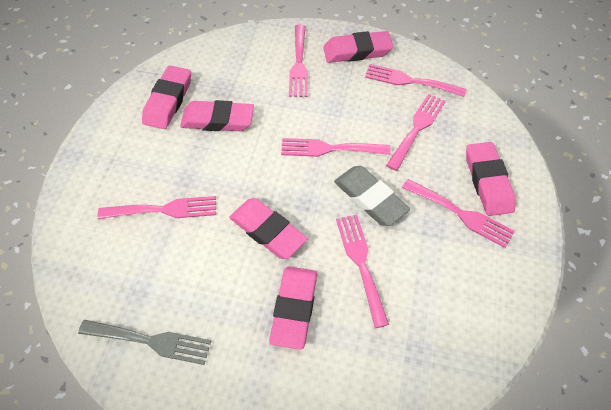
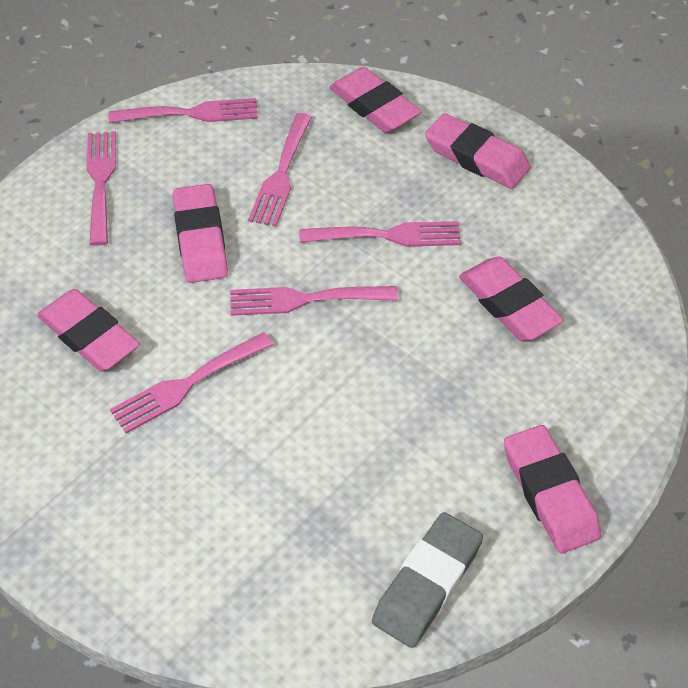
grey fork: [78,320,211,365] = 1 -> none = 0
pink fork: [98,196,216,219] [281,138,390,157] [289,25,308,97] [336,215,389,328] [365,64,466,97] [386,94,446,171] [402,179,515,248] = 7 -> [86,131,116,246] [109,98,258,123] [110,332,274,434] [230,286,398,316] [248,113,312,227] [300,221,461,247] = 6

